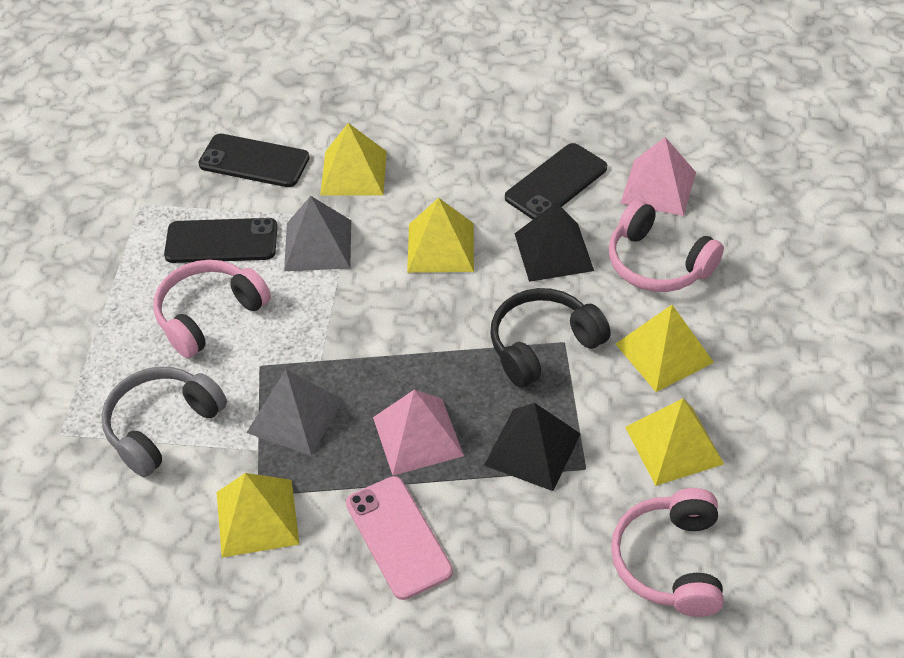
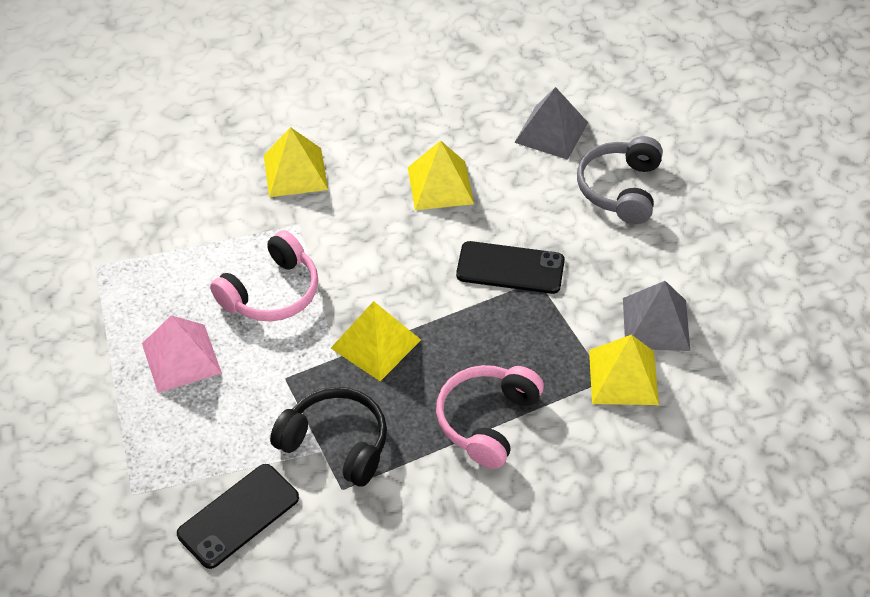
black phone: [164,218,278,263] [198,134,310,187] [505,143,607,219] = 3 -> [177,464,299,569] [456,241,565,294] = 2
black pyramid: [484,403,581,491] [514,202,594,282] = 2 -> none = 0
pink headphones: [154,260,271,358] [609,199,724,292] [611,488,724,617] = 3 -> [210,230,318,321] [436,365,544,469] = 2
pink phone: [346,476,453,600] = 1 -> none = 0
pink pyramid: [373,390,464,476] [621,137,696,216] = 2 -> [142,315,222,393] = 1
yellow pyramid: [217,473,300,558] [320,123,387,196] [407,198,474,273] [616,305,714,392] [625,399,724,486] = 5 -> [264,127,328,197] [331,301,421,381] [408,140,474,210] [589,335,659,405] = 4

